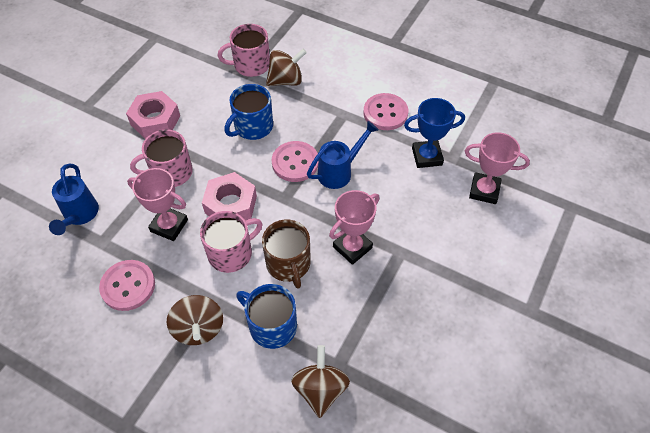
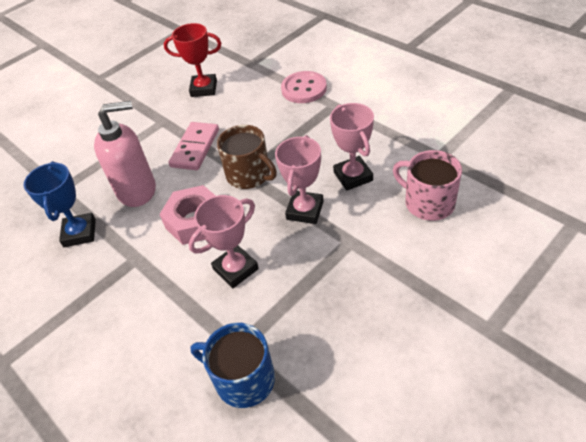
blue mug: [224,84,273,140] [236,284,297,349] = 2 -> [190,323,275,408] = 1
blue watering can: [49,164,99,235] [307,121,379,189] = 2 -> none = 0
brown spinning top: [166,295,223,345] [266,49,307,86] [291,345,350,418] = 3 -> none = 0
pink button: [99,260,155,311] [272,141,319,182] [363,93,408,130] = 3 -> [281,71,327,103] = 1
pink domino: none = 0 -> [168,122,219,170] = 1
pink mug: [130,129,193,187] [200,211,263,273] [218,24,270,77] = 3 -> [393,150,462,221] = 1
pink nut: [126,91,180,139] [202,172,257,221] = 2 -> [159,185,216,245] = 1
pink soap dispenser: none = 0 -> [94,101,156,207] = 1
red trophy: none = 0 -> [164,23,221,97] = 1

